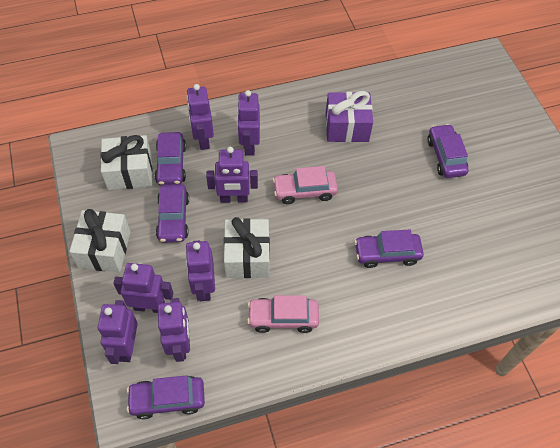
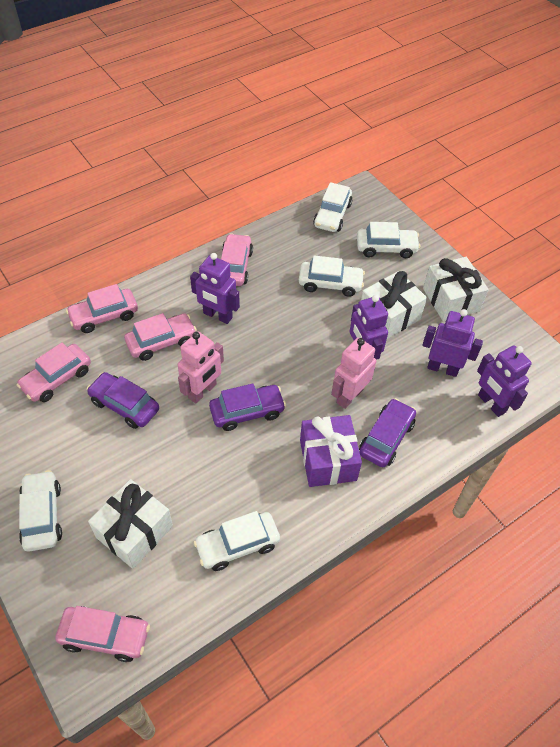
pink car: [247,295,319,333] [273,166,338,204] = 2 -> [16,342,91,402] [55,606,150,662] [66,284,138,333] [124,313,197,361] [221,233,253,286] = 5
pink robot: none = 0 -> [178,332,224,403] [331,338,376,409] = 2
purple car: [127,375,205,419] [155,132,186,186] [156,184,189,243] [354,230,424,268] [427,124,468,178] = 5 -> [87,372,159,429] [209,383,286,431] [359,398,416,467] = 3
purple robot: [97,300,138,364] [113,263,173,313] [158,298,190,362] [185,240,215,301] [186,84,214,150] [206,147,258,203] [237,90,260,156] = 7 -> [190,253,240,324] [350,295,388,360] [422,309,483,377] [477,345,532,417] = 4
white car: none = 0 -> [19,470,62,552] [194,511,280,571] [299,255,365,297] [313,182,352,232] [357,222,420,258] = 5

